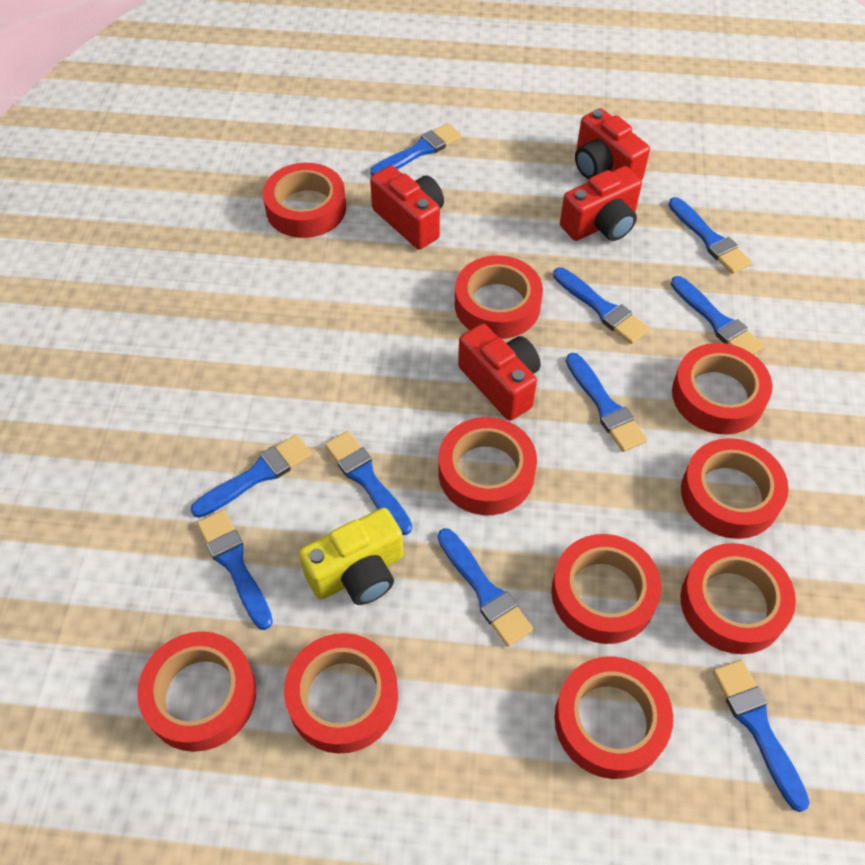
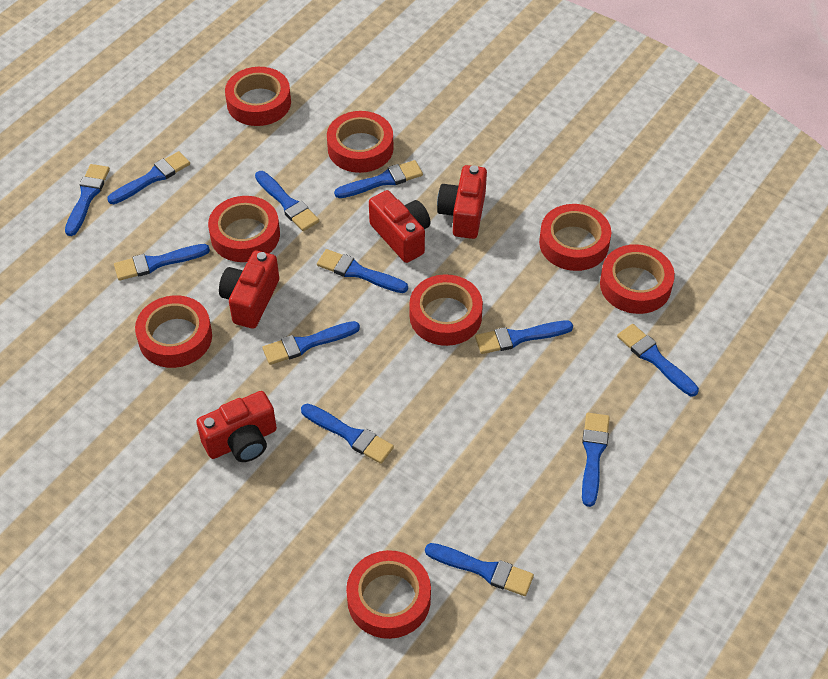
blue brush: [190,434,312,518] [197,510,273,630] [325,431,412,535] [370,123,462,175] [438,528,533,647] [553,268,649,344] [566,353,647,452] [669,197,752,274] [671,276,764,355] [713,660,810,812] = 10 -> [65,164,110,236] [108,151,190,204] [114,244,210,281] [255,171,319,231] [262,321,360,365] [301,404,394,464] [317,249,408,293] [334,160,423,198] [425,543,534,596] [475,321,573,354] [582,413,610,507] [617,324,699,396] = 12
red tape: [137,631,256,752] [263,163,346,238] [284,633,398,754] [438,417,537,515] [455,255,543,339] [551,534,661,644] [555,656,673,779] [672,343,772,434] [680,543,796,654] [681,438,789,539] = 10 -> [135,295,212,368] [208,196,280,262] [225,67,291,126] [327,111,393,173] [346,550,431,639] [410,274,483,346] [539,204,611,271] [600,244,675,314] = 8
yellow camera: [299,508,403,605] = 1 -> none = 0

